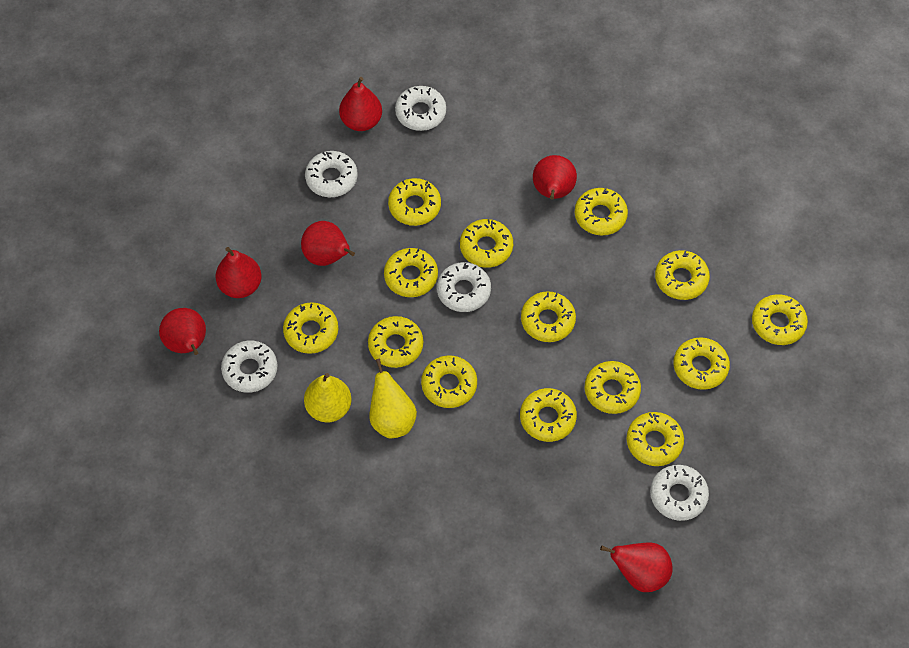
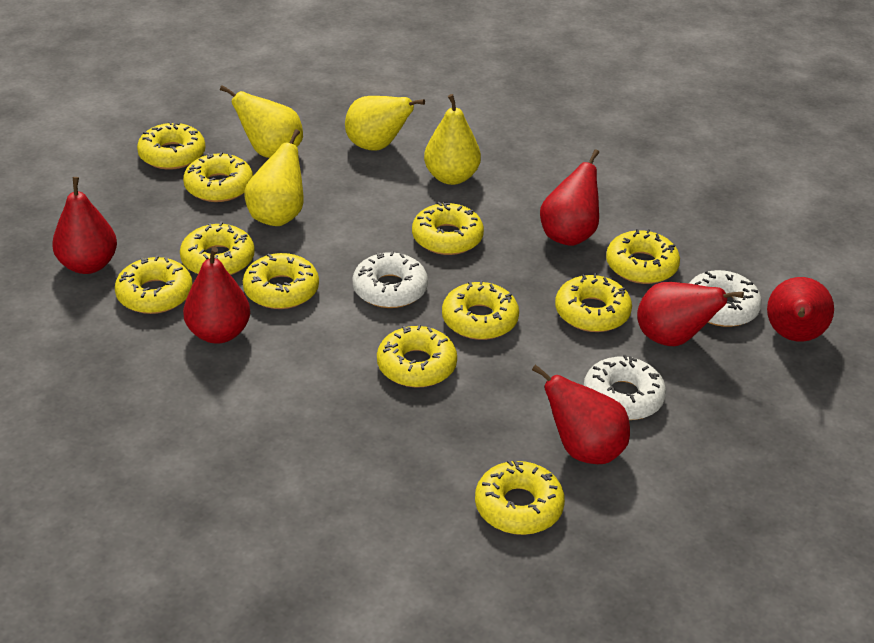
white donut: [221,341,277,393] [305,151,358,197] [395,86,446,131] [437,262,491,312] [650,465,709,521] = 5 -> [352,251,428,308] [584,355,666,420] [689,270,762,327] = 3
yellow donut: [283,302,338,354] [368,316,423,368] [384,248,438,297] [388,178,441,226] [421,355,477,408] [460,219,513,268] [520,388,577,442] [521,291,576,342] [574,188,628,235] [585,361,641,414] [627,412,684,466] [655,250,710,300] [673,337,730,390] [752,294,808,345] = 14 -> [115,256,193,314] [137,121,205,169] [180,222,255,275] [183,152,253,202] [243,253,319,309] [377,325,457,388] [412,202,484,255] [442,280,519,340] [475,460,565,535] [555,273,632,332] [606,229,680,284] = 11
yellow pear: [304,373,352,422] [369,359,417,438] = 2 -> [220,85,303,158] [244,129,303,226] [345,96,425,151] [424,94,481,185] = 4

